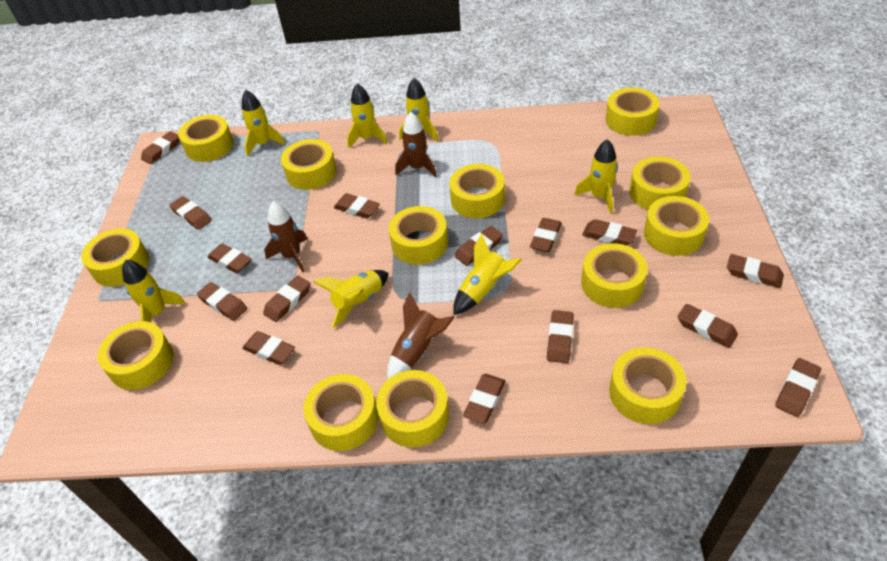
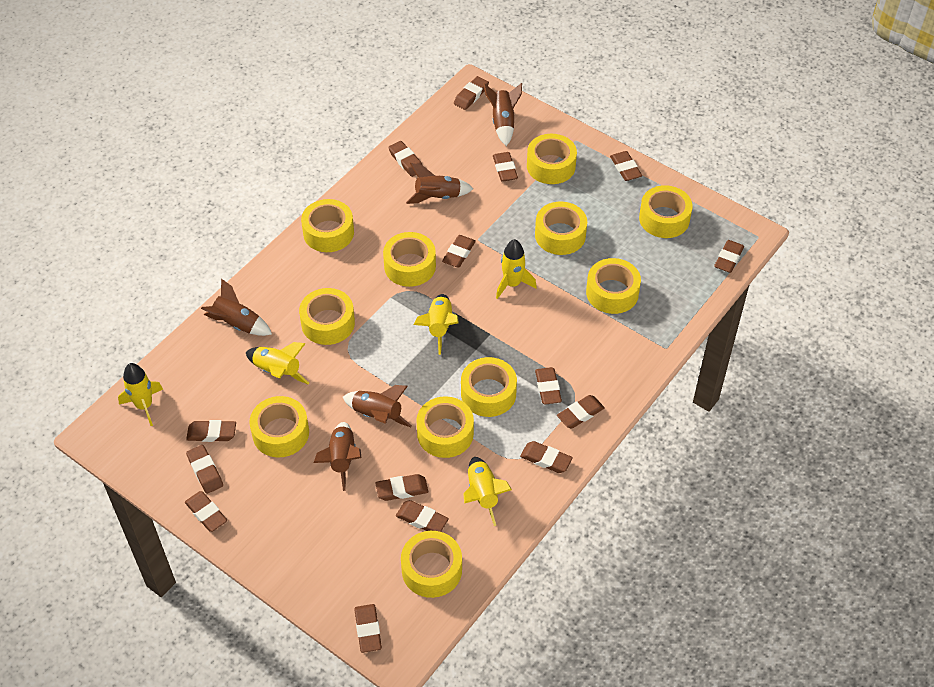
brown rocket: [264,201,307,273] [387,292,455,380] [395,112,437,177] = 3 -> [201,279,272,336] [314,422,361,491] [343,385,412,427] [406,163,473,204] [483,83,522,146] = 5
yellow rocket: [122,260,185,322] [242,90,285,156] [313,270,388,328] [347,83,388,148] [399,78,439,142] [453,234,522,315] [574,139,618,214] = 7 -> [118,363,163,426] [246,342,309,385] [414,294,459,355] [463,457,512,526] [496,239,537,299] = 5
yellow tape: [81,228,149,287] [98,321,174,390] [178,115,234,162] [281,139,337,190] [303,374,378,451] [376,370,449,447] [389,206,448,264] [449,164,505,218] [581,243,648,308] [605,88,659,136] [609,347,686,424] [629,157,691,210] [644,196,709,256] = 13 -> [249,396,309,457] [299,288,355,345] [301,199,354,252] [383,232,436,287] [401,531,462,598] [416,396,474,458] [461,357,517,417] [527,134,577,184] [535,202,587,255] [586,258,641,314] [639,185,693,238] = 11

